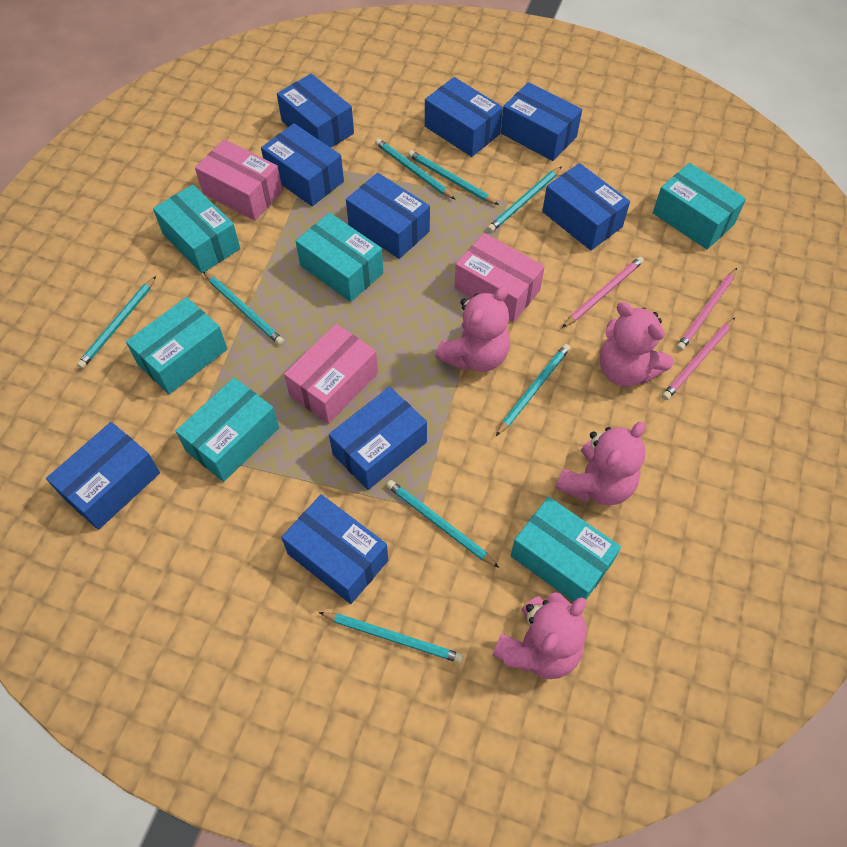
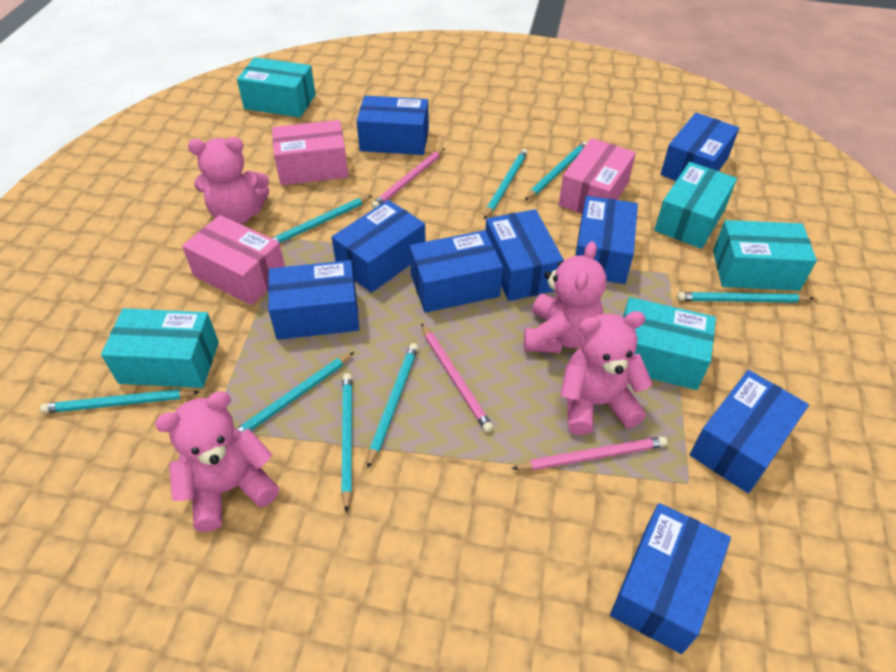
turquoise box: [126,297,227,394] [153,185,240,273] [176,378,279,482] [296,213,383,302] [511,497,621,602] [653,163,746,250] = 6 -> [101,308,219,388] [237,57,316,117] [623,297,716,390] [654,162,737,249] [713,220,817,291] = 5

